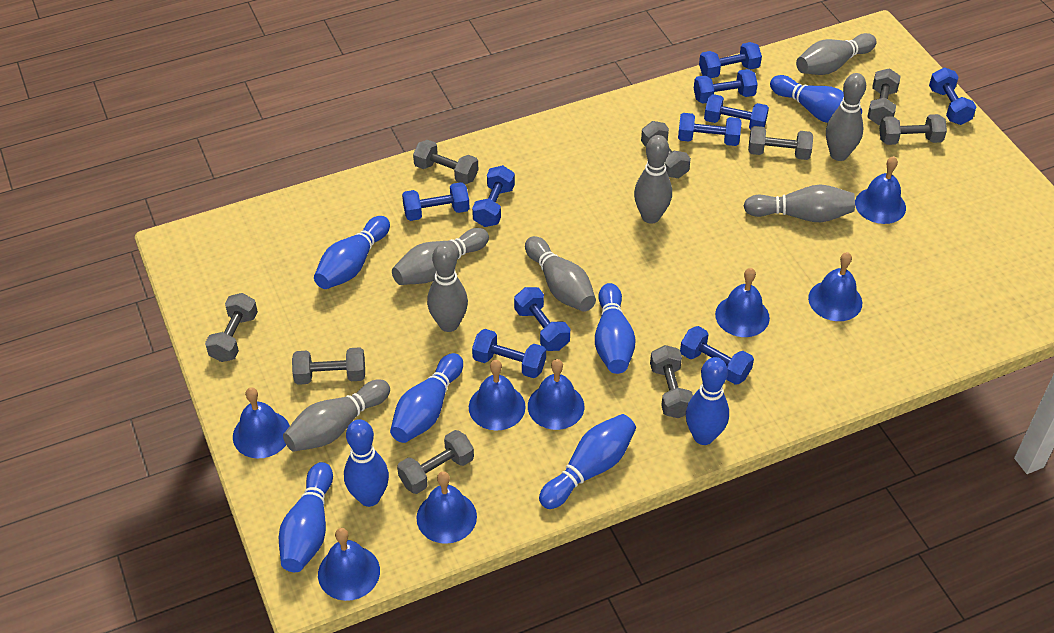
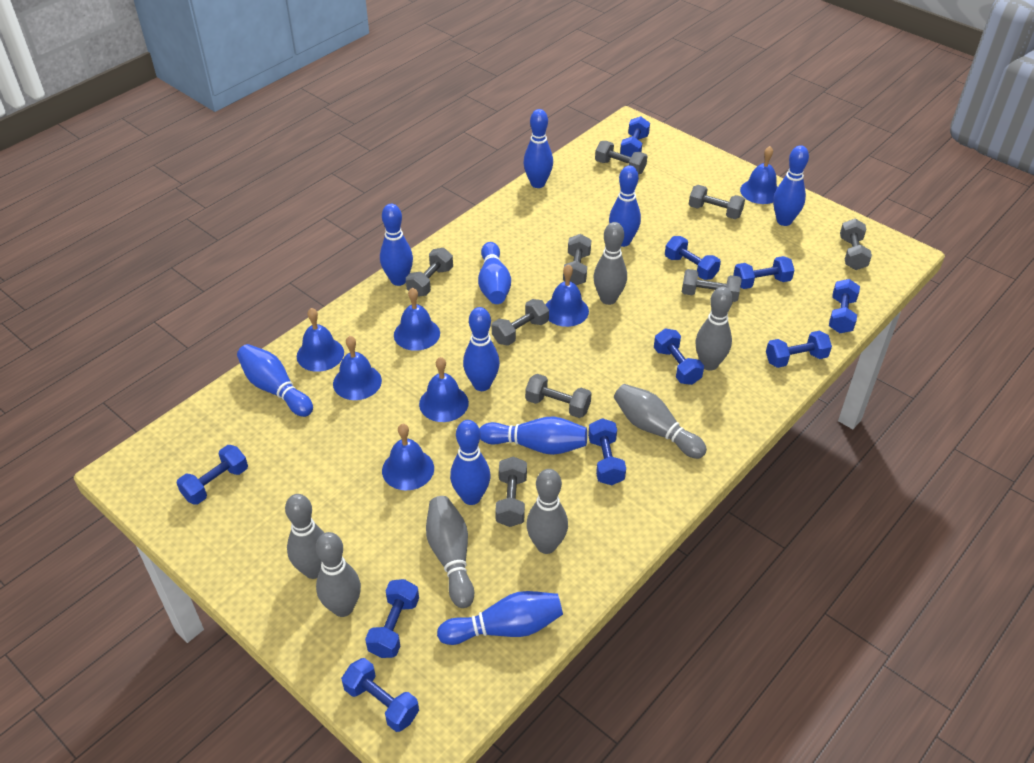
blue bell: [233,387,290,458] [318,528,380,601] [416,471,477,544] [469,360,526,430] [528,359,584,430] [715,268,770,337] [808,252,862,321] [855,156,906,224] = 8 -> [297,308,344,372] [333,336,382,400] [382,424,434,490] [394,287,440,351] [419,357,469,422] [545,264,589,327] [740,146,778,204] = 7
blue bowling pin: [279,462,333,572] [314,216,390,289] [344,419,389,507] [390,353,463,443] [539,414,636,509] [595,283,636,374] [686,357,729,445] [770,75,862,123] = 8 -> [237,344,313,417] [380,204,413,286] [437,591,563,645] [450,420,490,505] [463,307,500,391] [478,242,511,304] [479,416,587,455] [523,109,553,188] [609,165,641,247] [773,145,809,226] = 10
grey bowling pin: [283,379,390,452] [392,228,489,285] [427,243,468,332] [525,236,596,312] [634,135,672,224] [744,184,855,222] [796,33,877,75] [826,73,866,161] = 8 -> [285,494,324,579] [316,532,361,617] [426,496,474,608] [526,469,568,554] [594,222,627,305] [614,384,707,459] [695,287,733,371] = 7

